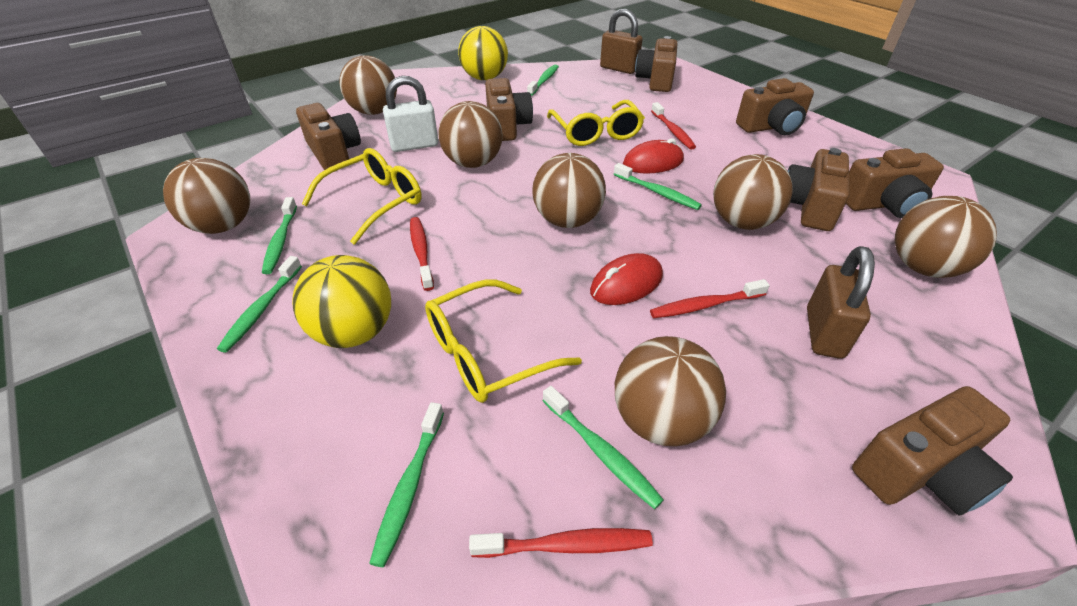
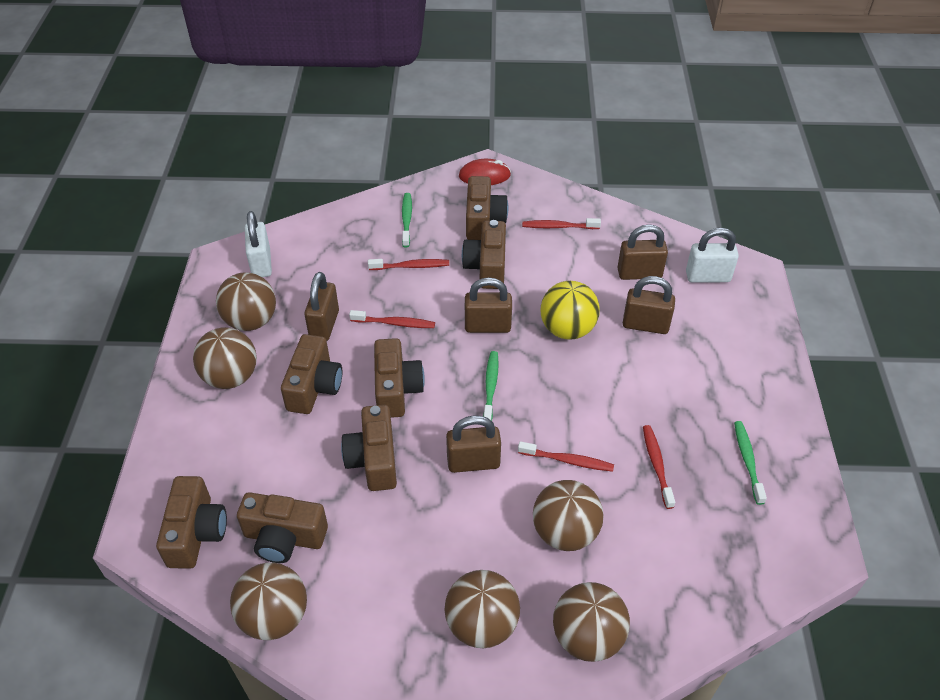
brown ball: [163,158,250,234] [339,55,397,115] [438,101,502,168] [532,153,606,228] [615,336,726,447] [713,154,793,230] [894,196,997,278] = 7 -> [193,327,257,389] [216,273,276,331] [230,562,307,640] [444,570,520,648] [533,480,603,551] [553,582,630,662] = 6
brown padlock: [600,9,643,74] [807,246,875,359] = 2 -> [304,272,339,341] [446,415,501,473] [465,277,512,333] [617,224,668,280] [623,276,675,334] = 5
green toothbrush: [217,256,302,353] [262,197,297,274] [369,402,444,567] [527,65,559,96] [542,386,664,509] [614,163,702,210] = 6 -> [402,193,412,247] [483,351,499,421] [734,421,767,505] = 3
red mouse: [590,253,663,305] [623,138,684,174] = 2 -> [459,159,511,185] = 1
red toothbrush: [410,217,434,291] [469,528,653,558] [650,279,770,318] [651,102,696,150] = 4 -> [349,310,435,328] [368,259,449,270] [518,441,614,472] [522,218,601,229] [643,425,675,509] = 5
white padlock: [383,76,438,152] = 1 -> [245,211,272,277] [686,228,739,283] = 2
yellow ball: [292,255,391,348] [458,26,508,80] = 2 -> [540,281,600,340] = 1
yellow glasses: [302,148,422,245] [425,279,582,403] [547,100,645,146] = 3 -> none = 0

